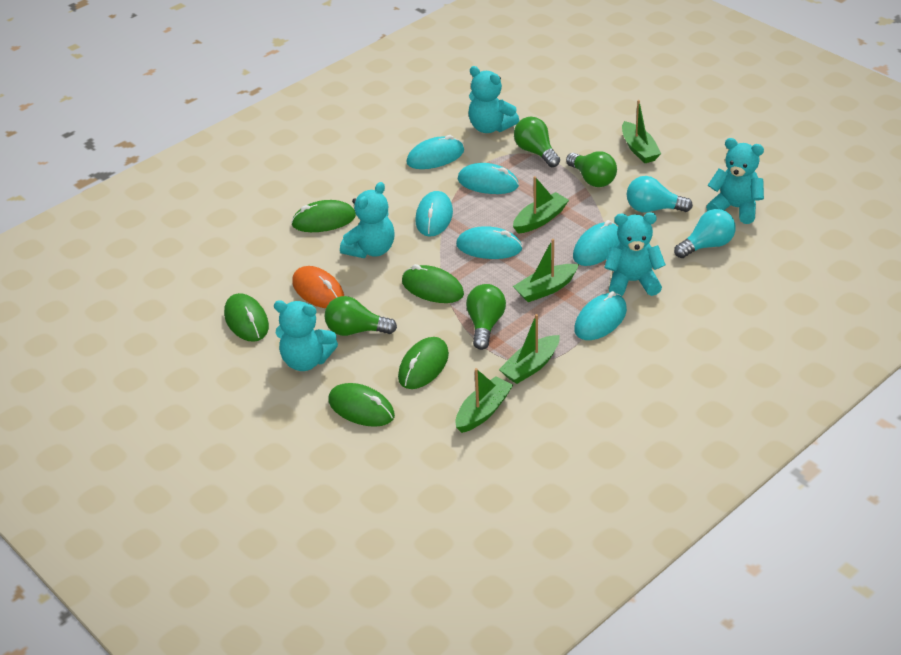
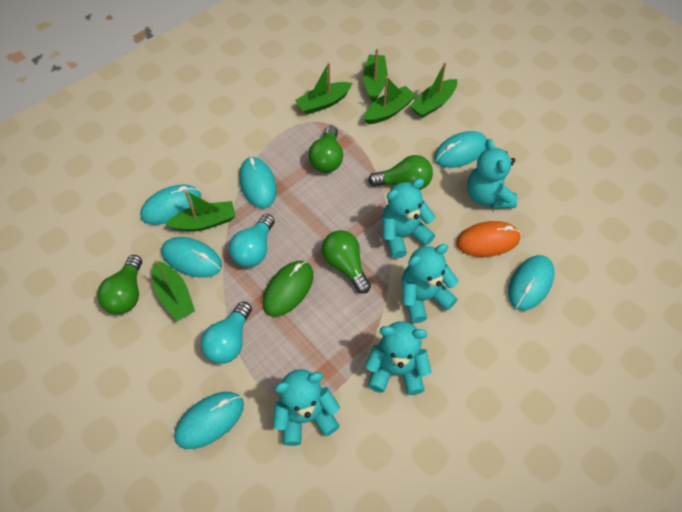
green boat: [456,368,513,433] [499,314,560,384] [513,176,569,234] [513,239,579,302] [622,100,661,163] = 5 -> [152,260,195,321] [165,191,236,231] [295,62,352,115] [363,49,387,102] [363,76,416,124] [410,62,457,118] = 6
green mouse: [224,293,269,342] [291,200,356,232] [328,383,395,427] [398,337,449,389] [402,264,464,303] = 5 -> [263,261,313,317] = 1

